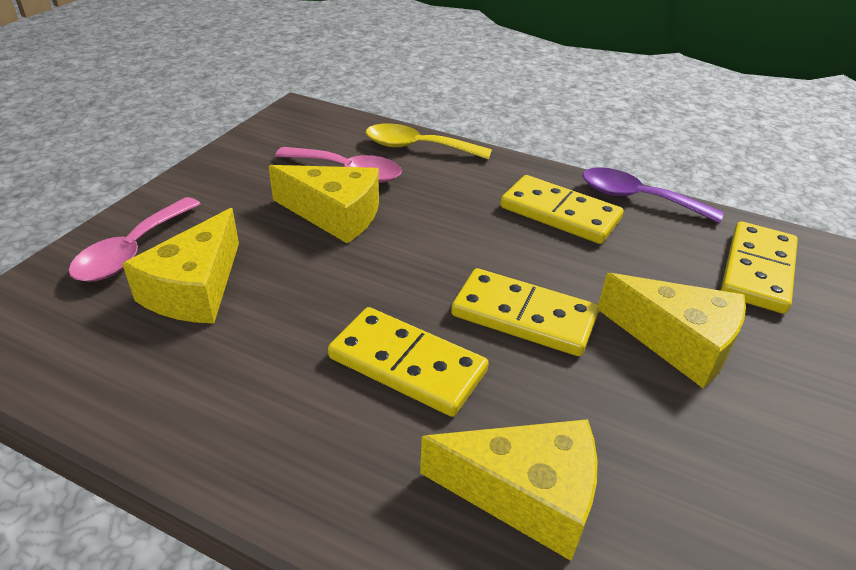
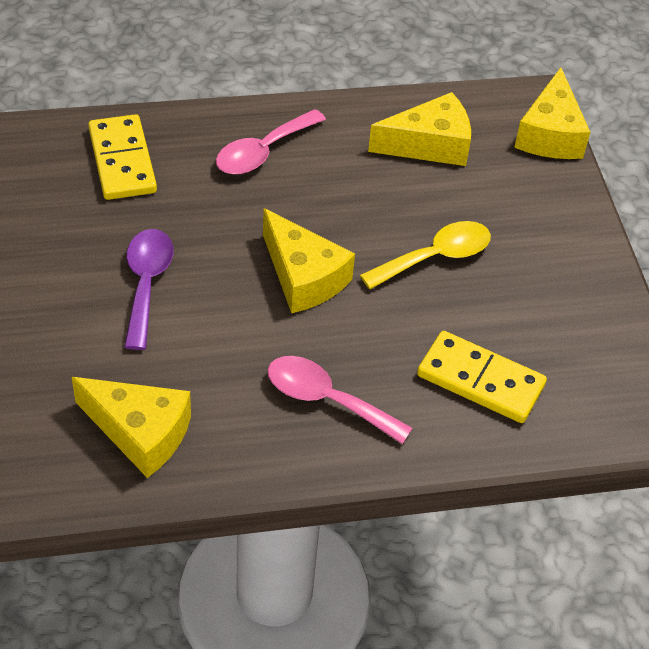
yellow domino: [328,307,489,417] [451,268,599,356] [501,175,624,244] [721,221,798,314] = 4 -> [88,114,157,200] [417,331,547,423] = 2

